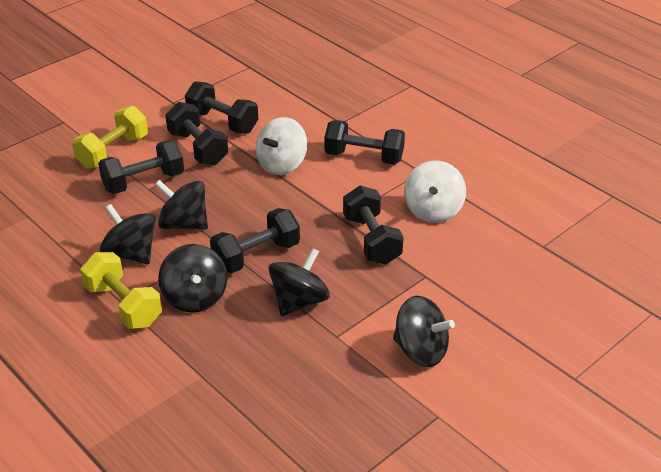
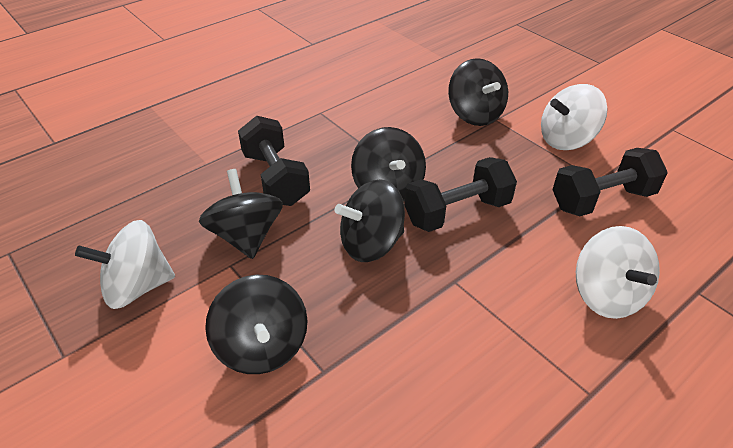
black dumbbell: [98,140,184,194] [165,102,228,165] [185,81,258,133] [210,208,300,273] [324,120,405,165] [343,185,404,264] = 6 -> [238,116,310,206] [404,157,517,232] [552,148,668,216] = 3
white spinning top: [256,117,307,175] [404,161,466,223] = 2 -> [75,220,175,309] [541,84,608,150] [576,226,660,319] = 3
yellow dumbbell: [72,105,148,169] [80,252,162,329] = 2 -> none = 0

